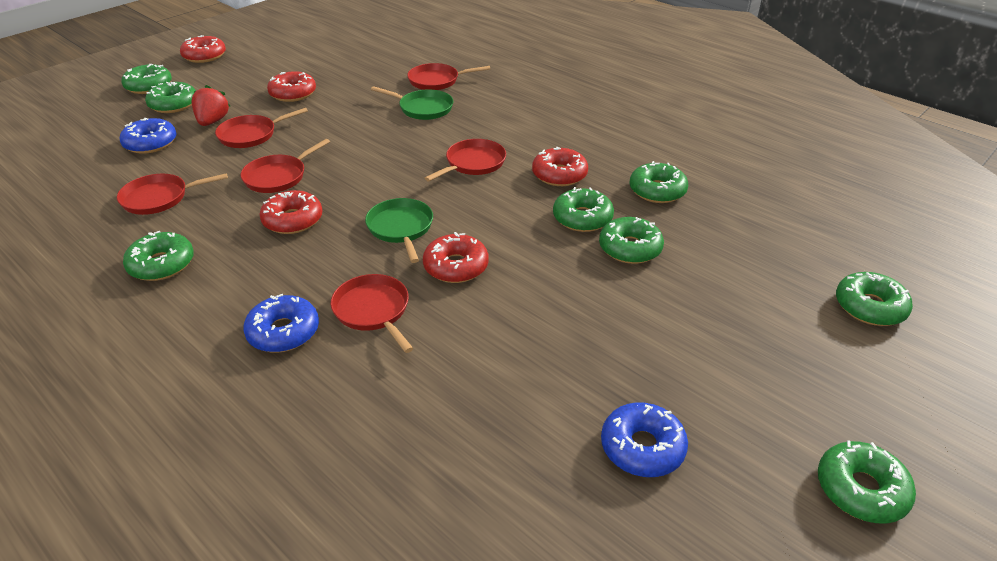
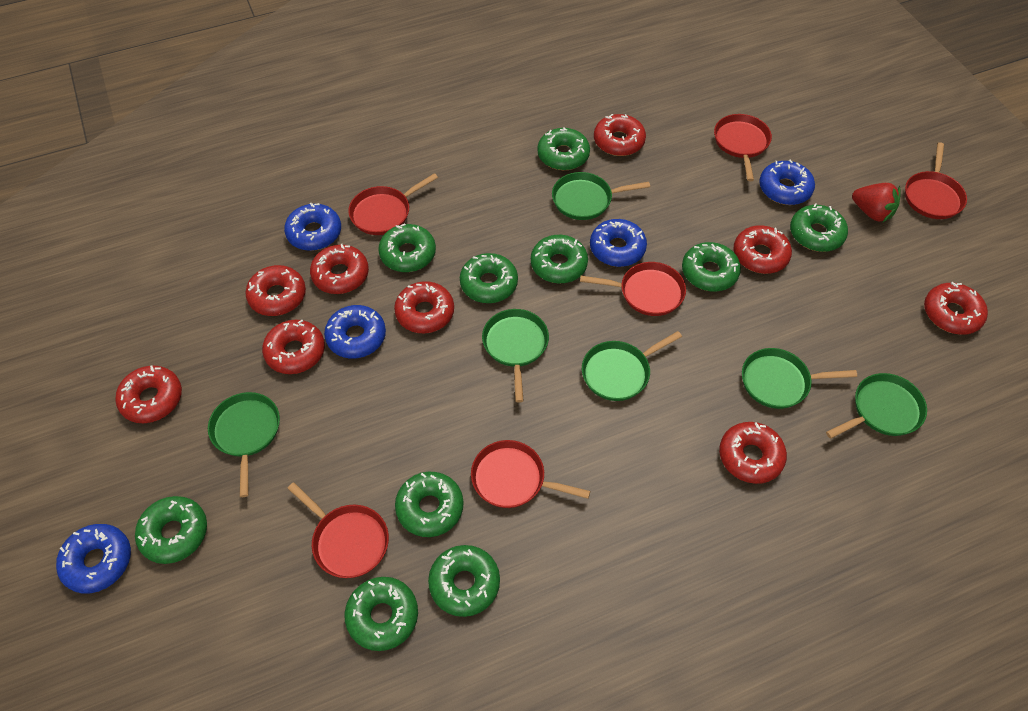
blue donut: [120,118,177,154] [243,294,319,352] [601,402,688,477] = 3 -> [56,524,131,593] [284,203,341,251] [324,305,386,358] [590,219,647,267] [759,160,815,205] = 5
green donut: [121,64,172,94] [123,231,194,281] [145,82,196,113] [553,187,614,232] [599,217,664,264] [630,161,688,203] [818,440,916,524] [836,272,913,326] = 8 -> [135,496,207,564] [344,577,418,651] [378,223,436,272] [395,472,463,537] [428,545,500,617] [460,253,518,303] [531,235,588,283] [537,127,590,170] [682,242,741,291] [790,203,848,252] = 10
green pan: [365,198,433,263] [371,86,453,120] = 2 -> [208,392,280,497] [482,309,549,402] [552,172,650,220] [582,331,682,401] [742,348,857,409] [826,373,927,439] = 6
red donut: [180,35,226,63] [260,190,322,234] [267,71,316,102] [423,232,489,283] [532,147,588,186] = 5 -> [115,365,182,423] [245,265,306,316] [262,320,325,374] [310,244,369,294] [394,281,454,333] [594,114,646,156] [719,422,787,484] [733,225,792,274] [924,282,988,335] = 9

